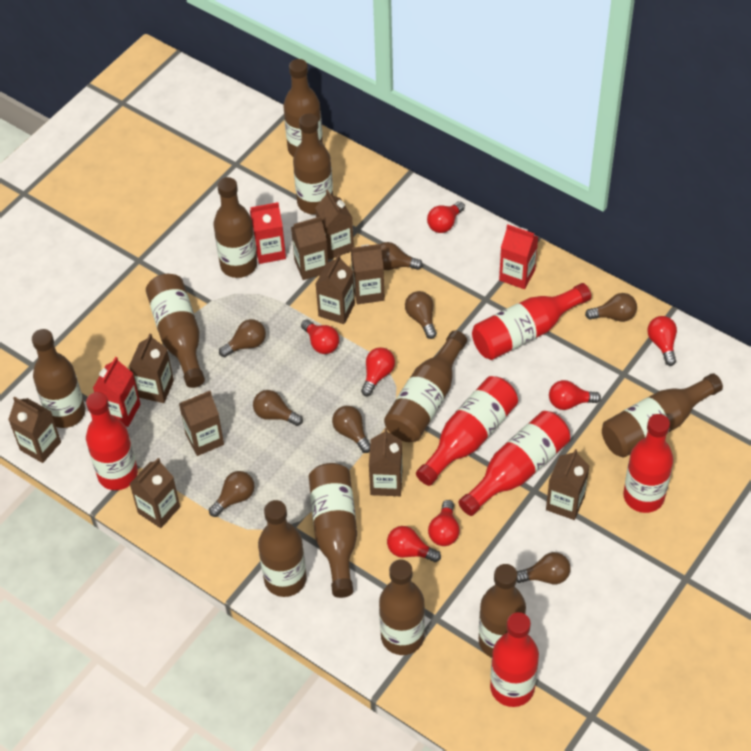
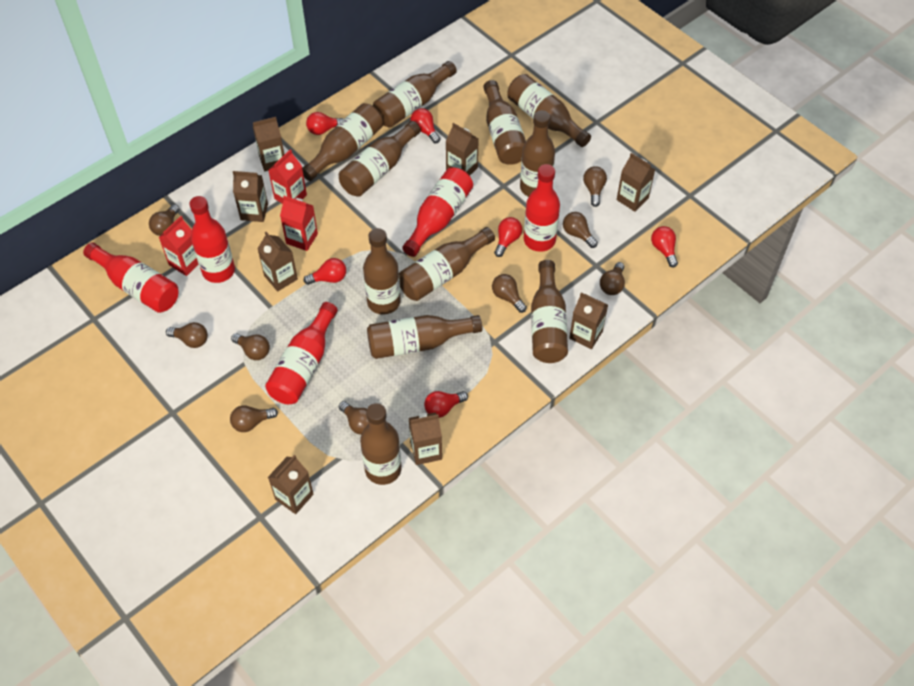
brown carton: [8,397,61,463] [129,334,174,403] [130,458,180,528] [179,391,224,456] [291,216,328,280] [315,190,354,260] [316,254,355,324] [351,244,385,304] [369,428,402,496] [546,449,589,520] = 10 -> [233,171,268,222] [253,117,285,171] [257,232,298,292] [268,455,314,514] [409,412,442,465] [446,123,479,176] [569,292,608,349] [617,153,655,212] = 8
brown light bulb: [209,471,255,517] [219,319,266,357] [253,390,303,426] [332,406,370,453] [381,242,423,270] [405,291,437,339] [517,552,571,584] [585,293,637,322] = 8 -> [149,204,179,236] [166,322,208,348] [230,405,278,432] [231,333,270,360] [339,401,369,435] [492,274,527,313] [563,212,598,248] [583,166,607,207] [600,262,625,295] = 9
red bottle: [86,392,138,490] [416,376,518,486] [458,411,570,516] [472,283,591,360] [490,612,539,707] [623,414,673,513] = 6 -> [83,243,178,313] [189,196,235,283] [265,302,338,405] [402,167,473,257] [524,164,560,252] = 5
red light bulb: [301,319,339,354] [361,347,395,396] [387,526,441,562] [427,201,465,233] [428,500,460,546] [549,380,601,410] [647,316,677,366] = 7 -> [304,258,346,285] [306,112,344,135] [411,108,440,143] [424,391,468,418] [494,217,522,257] [651,226,678,267] = 6

